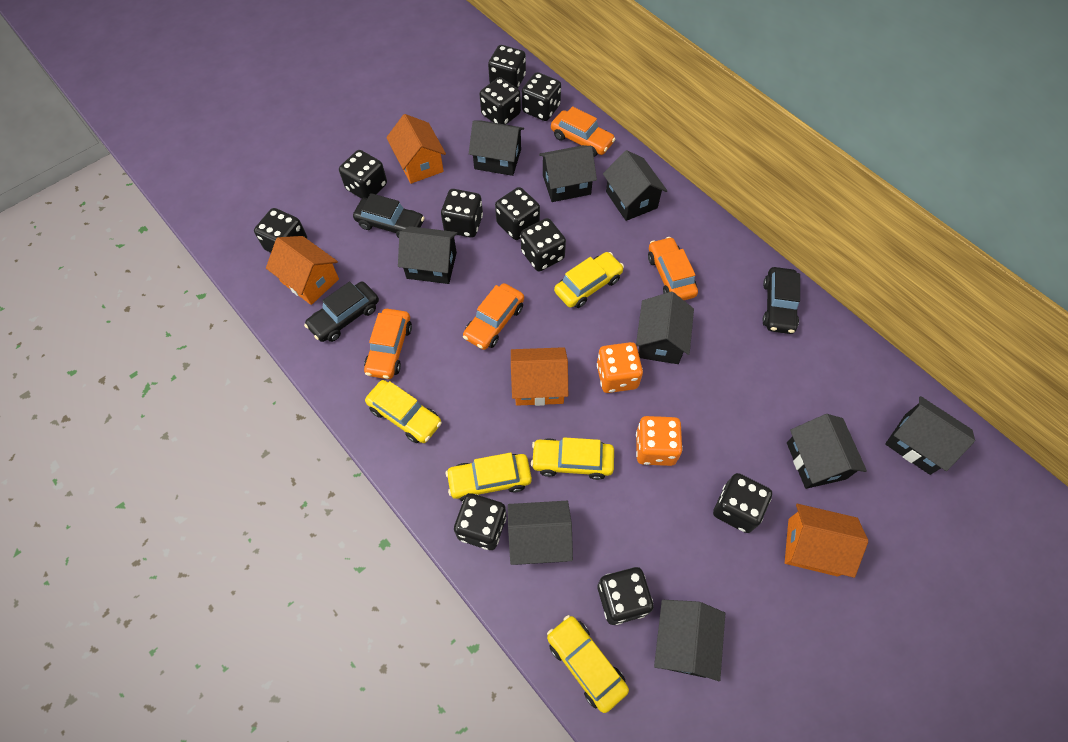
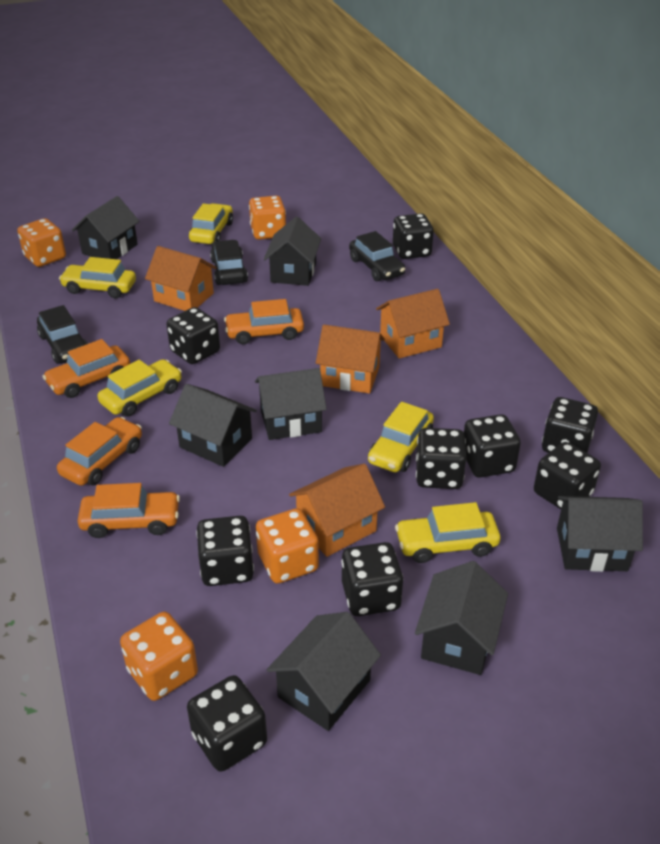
black dice: [254,208,307,253] [339,150,387,199] [441,189,483,238] [454,493,506,550] [479,77,521,125] [488,45,526,88] [495,187,540,240] [521,218,566,271] [522,72,561,121] [598,567,654,625] [713,473,772,533] = 11 -> [166,307,220,364] [187,675,267,772] [196,516,254,586] [342,542,403,616] [393,213,434,259] [416,428,466,489] [464,414,521,478] [534,442,601,509] [542,397,598,453] = 9
black house: [398,226,458,284] [469,120,524,176] [508,501,573,565] [539,145,597,202] [603,150,667,221] [636,292,694,364] [654,600,725,681] [787,414,867,489] [885,396,975,475] = 9 -> [72,196,140,259] [169,384,257,467] [255,368,327,440] [264,217,321,286] [267,612,381,731] [415,561,508,675] [557,496,643,572] = 7
orange dice: [597,342,643,393] [636,416,683,466] = 2 -> [17,218,66,267] [120,612,198,701] [249,196,286,240] [256,508,319,584] = 4

